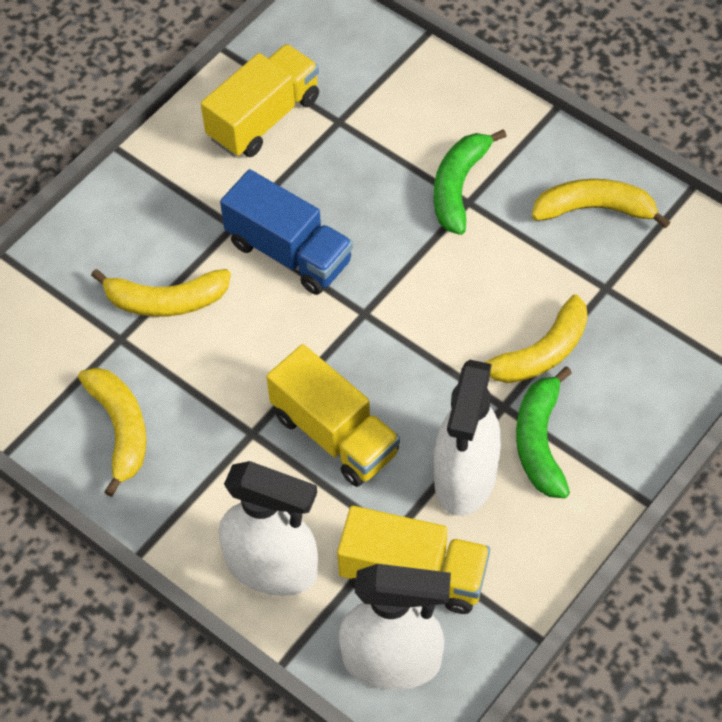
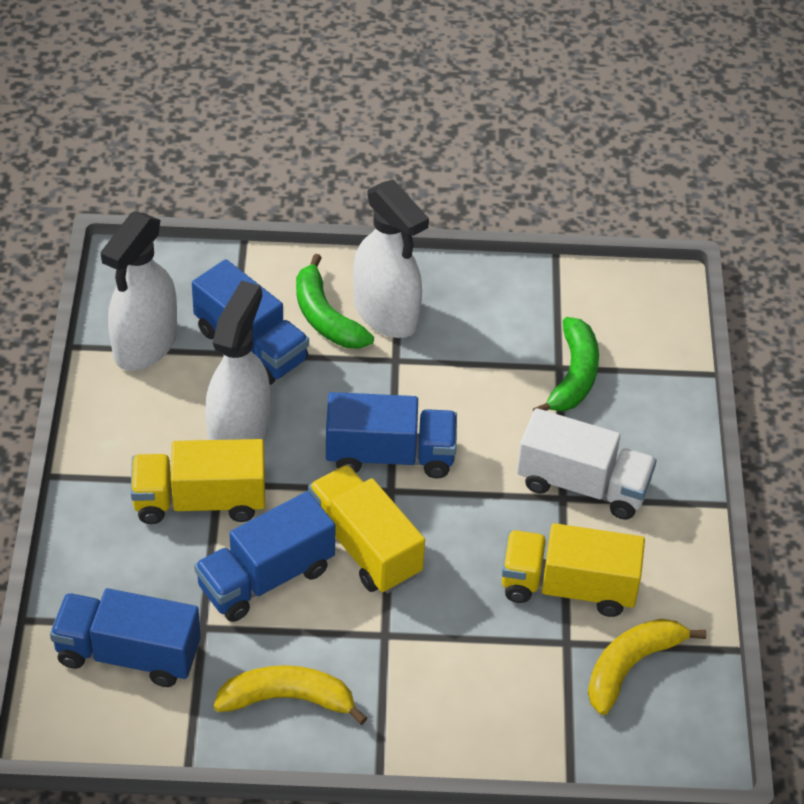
blue truck: [220,169,353,295] = 1 -> [50,588,201,687] [192,259,309,385] [194,491,336,622] [326,392,457,479] = 4
white truck: none = 0 -> [517,408,657,520] = 1
yellow banana: [78,367,146,497] [91,269,231,317] [484,295,588,383] [532,179,670,228] = 4 -> [214,665,367,725] [588,619,707,715] = 2

